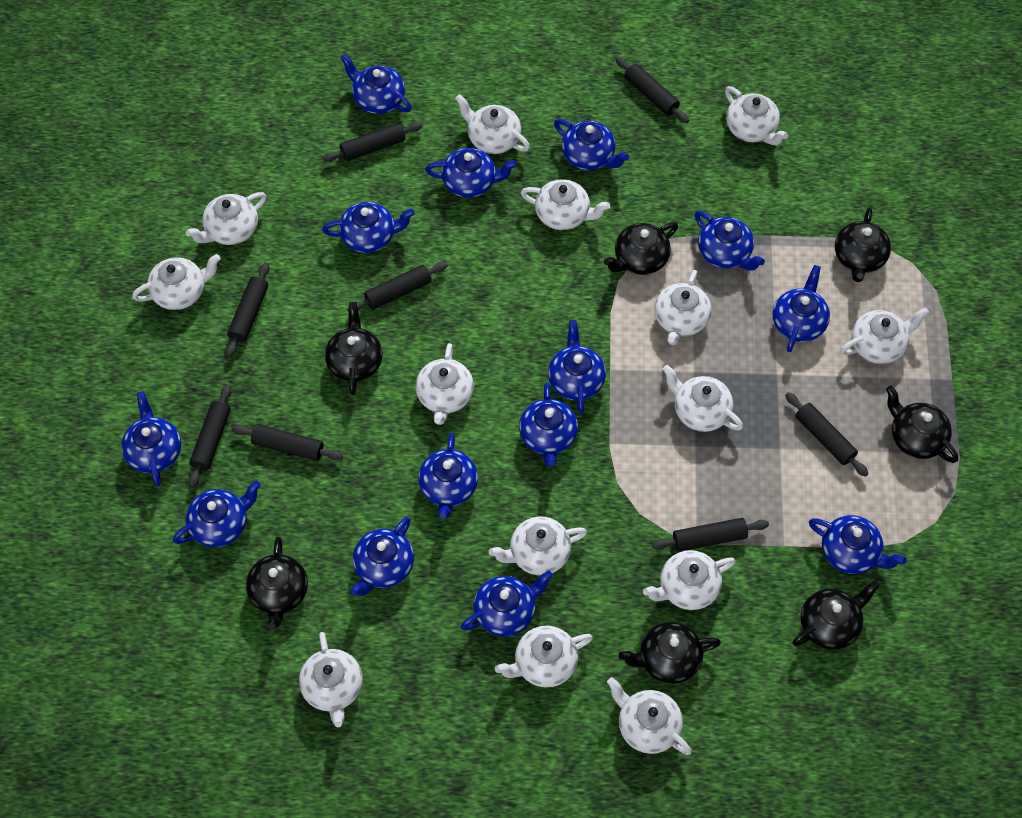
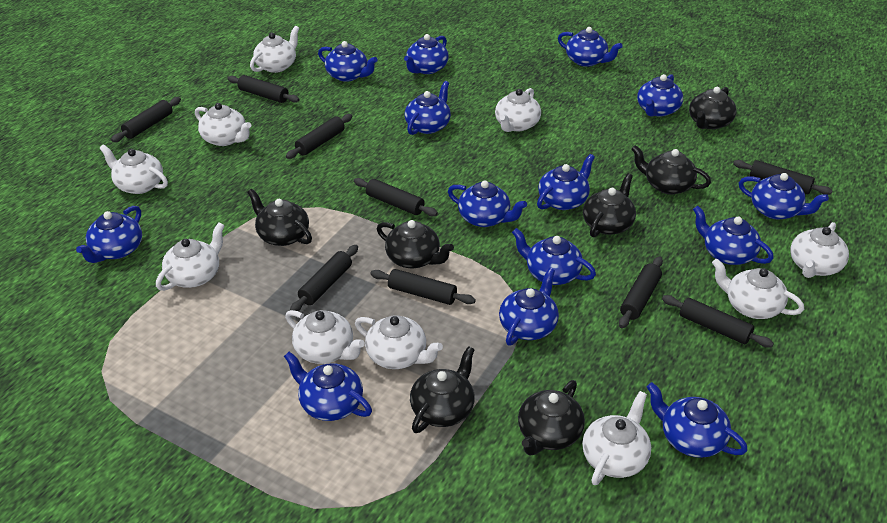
black rolling pin: [189,385,231,488] [226,262,269,357] [232,424,343,461] [323,122,423,162] [347,262,448,312] [615,57,689,123] [652,518,769,552] [785,392,869,477] = 8 -> [111,97,181,142] [227,75,299,103] [286,114,352,159] [290,245,358,311] [354,178,438,216] [371,269,476,305] [619,256,663,328] [662,295,774,347] [733,160,832,195] = 9
white teapot: [132,254,221,310] [186,192,267,245] [299,632,363,727] [416,343,474,425] [455,94,530,154] [489,516,587,575] [495,626,593,688] [521,179,610,230] [607,677,692,755] [643,550,736,610] [655,270,712,345] [663,365,743,432] [725,86,788,145] [840,307,929,364] = 14 -> [99,145,168,194] [156,222,225,291] [195,103,251,146] [250,26,299,73] [285,310,365,364] [355,315,443,369] [495,88,541,132] [582,391,651,485] [712,258,804,319] [790,222,849,278] = 10

